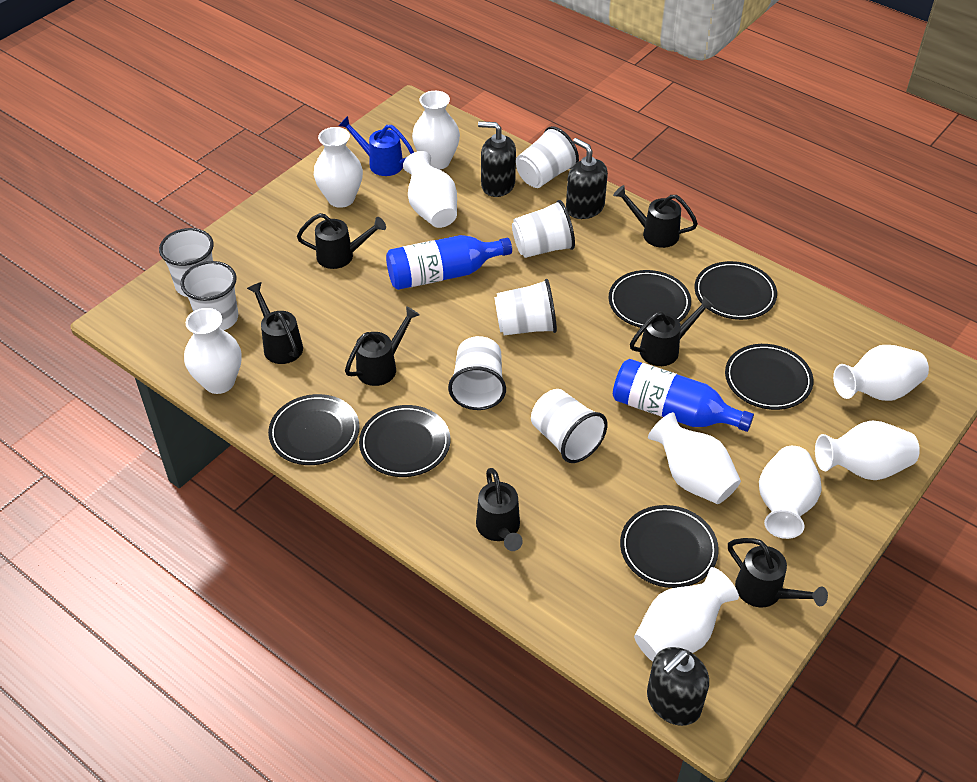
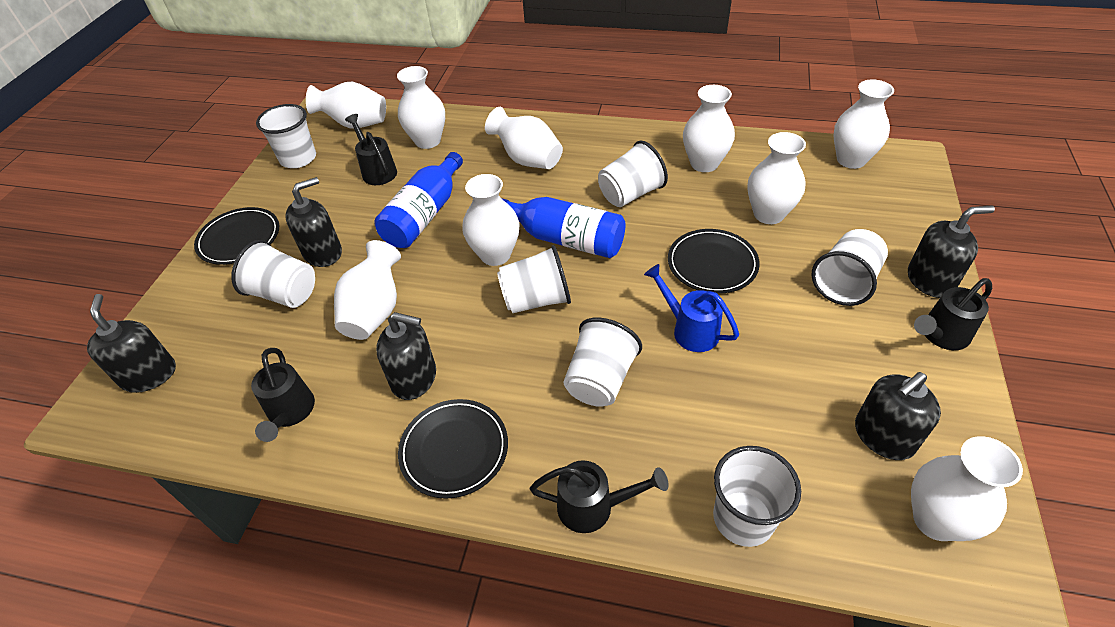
black plate: [268,394,359,465] [359,405,450,477] [608,270,691,328] [620,505,719,588] [694,261,777,320] [725,344,813,410] = 6 -> [194,207,279,265] [398,399,508,499] [668,229,760,294] = 3
black soap dispenser: [478,121,516,197] [566,138,608,219] [647,647,709,726] = 3 -> [87,294,176,393] [285,177,342,267] [376,312,436,400] [855,372,941,460] [908,205,995,298] = 5
black watering can: [247,282,303,364] [297,213,386,269] [345,306,420,386] [476,468,523,551] [613,185,698,248] [630,296,714,366] [728,538,828,607] = 7 -> [251,348,315,442] [345,114,397,185] [530,460,669,533] [914,278,992,350] = 4

